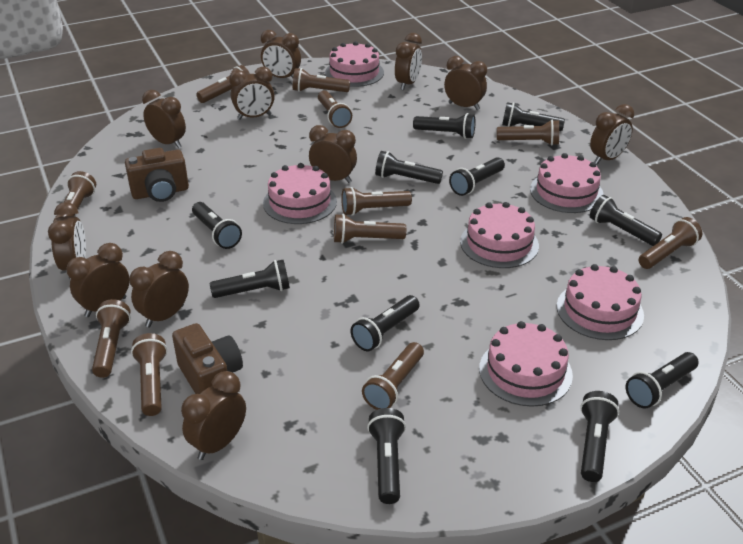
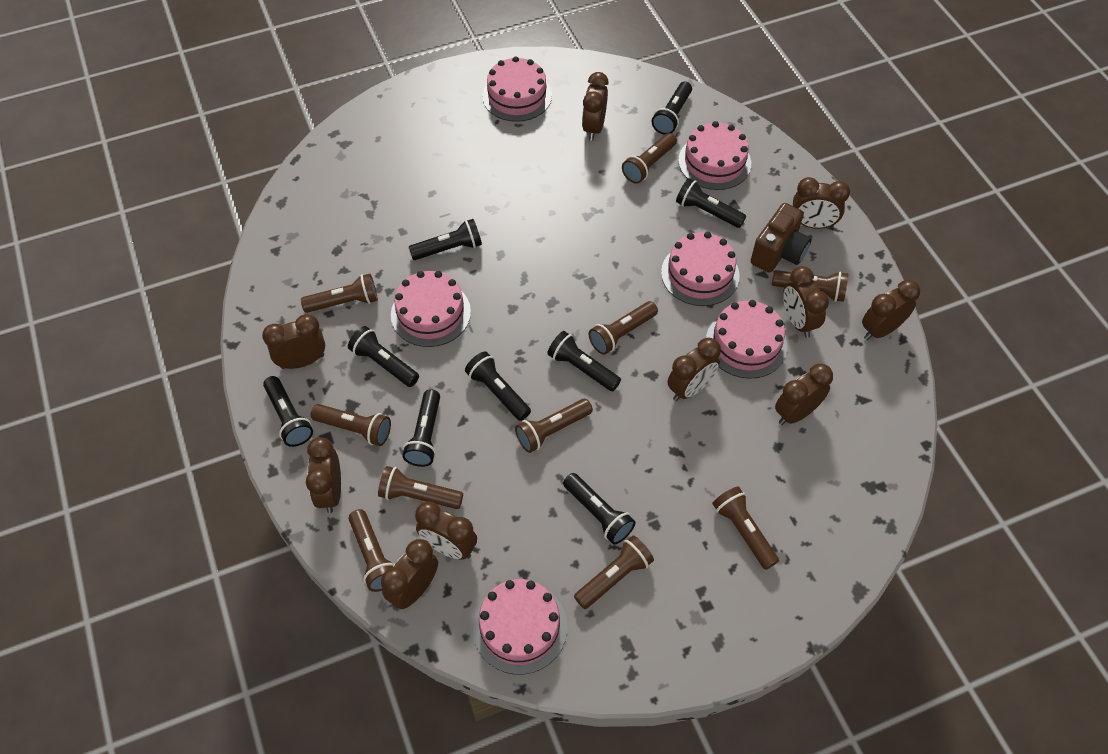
black flashlight: [192,202,242,249] [210,260,290,298] [350,295,420,351] [367,408,406,504] [375,151,443,184] [413,113,475,139] [449,157,505,196] [502,102,565,131] [580,391,619,482] [590,195,662,246] [626,352,699,409] = 11 -> [263,376,313,447] [348,326,419,387] [402,389,440,467] [409,219,482,260] [465,351,531,421] [547,331,621,391] [563,473,636,545] [652,82,692,135] [676,178,746,228] = 9
brown camera: [125,148,189,202] [172,323,243,394] = 2 -> [751,203,811,273] = 1
brown clock: [48,202,86,279] [67,243,129,317] [129,251,189,327] [142,90,186,148] [181,371,246,460] [229,67,275,120] [261,30,301,78] [309,125,357,183] [395,33,422,90] [444,56,487,110] [590,104,634,165] = 11 -> [262,314,325,369] [306,437,341,513] [381,539,438,609] [415,502,477,560] [582,72,609,141] [667,338,721,401] [775,363,833,425] [783,266,829,338] [793,177,850,229] [862,280,920,340] = 10
brown flashlight: [53,171,96,223] [92,299,131,378] [131,333,167,416] [196,65,250,103] [293,68,350,92] [318,90,352,128] [334,214,406,244] [341,187,412,216] [362,342,424,410] [497,120,559,146] [639,217,702,269] = 11 -> [301,274,378,313] [311,404,391,446] [348,509,395,592] [378,466,463,509] [515,399,593,453] [574,535,654,609] [589,301,658,355] [622,133,677,184] [712,486,779,570] [772,270,848,302] = 10

